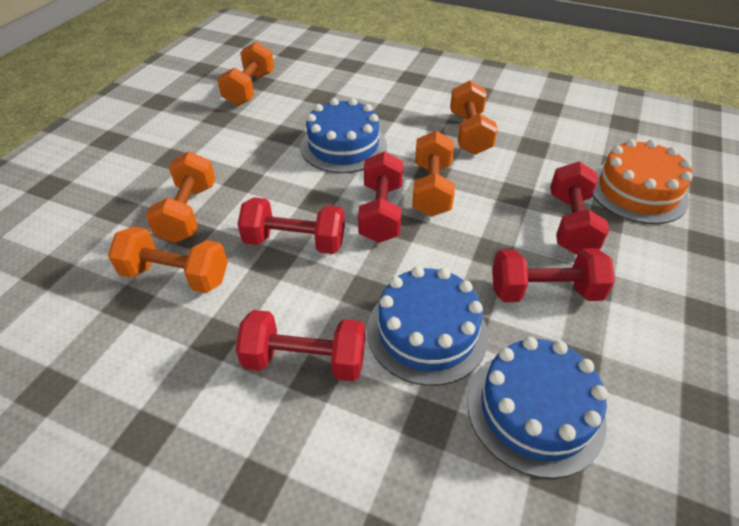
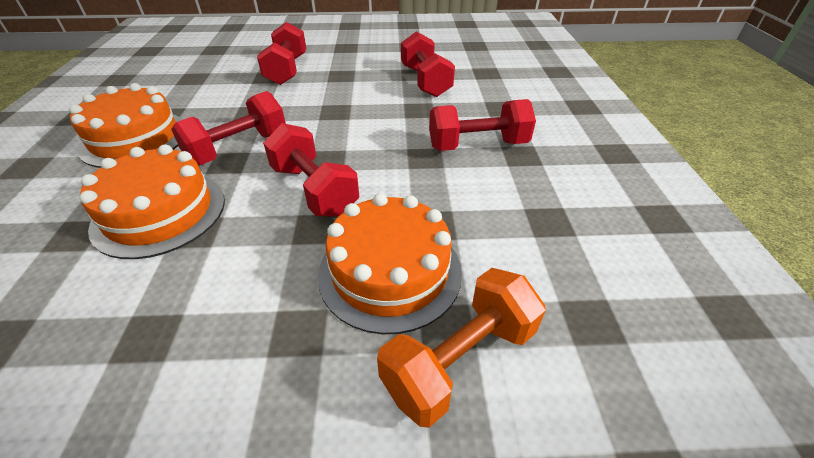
blue cake: [300,98,387,173] [367,266,488,386] [467,337,608,479] = 3 -> none = 0
orange cake: [592,139,693,224] = 1 -> [69,83,184,168] [79,144,225,259] [318,193,462,334] = 3
orange dumbbell: [108,226,228,293] [146,151,215,243] [217,41,274,106] [412,131,455,217] [450,81,498,155] = 5 -> [377,268,546,428] = 1

